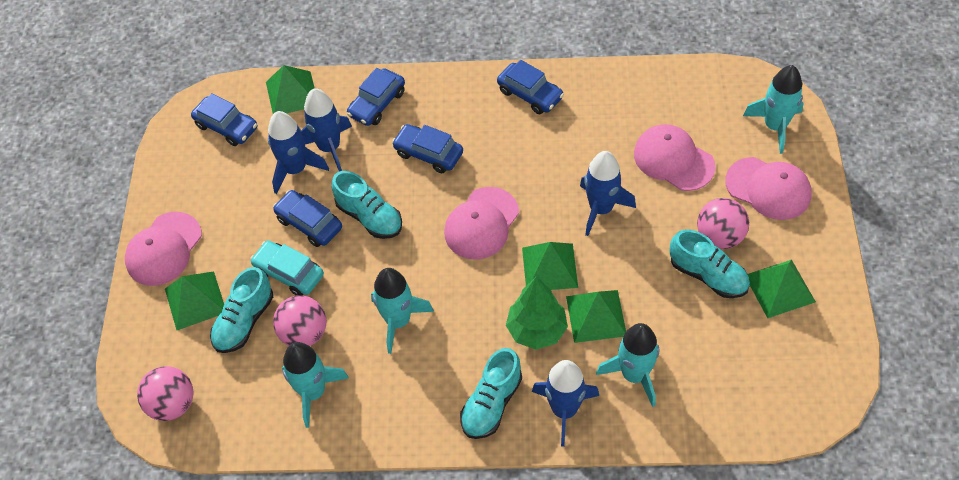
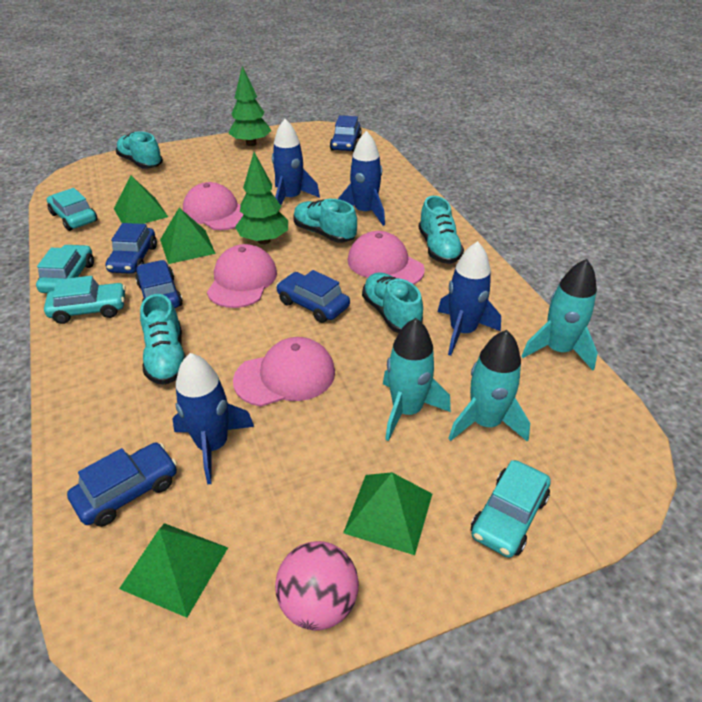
green pyramid: [165,271,224,330] [266,65,315,114] [522,242,578,290] [566,290,626,343] [748,260,816,318] = 5 -> [114,176,168,224] [119,523,228,618] [160,208,216,264] [343,472,432,555] = 4
green tree: [506,276,568,350] = 1 -> [228,66,271,146] [235,152,288,244] = 2
pink ball: [137,366,194,421] [273,295,326,346] [697,198,749,249] = 3 -> [275,541,359,631] = 1
turquoise car: [250,240,324,296] = 1 -> [36,244,94,293] [44,276,126,324] [47,188,98,231] [471,460,551,558] = 4
turquoise rocket: [282,342,349,428] [371,268,434,354] [596,323,659,407] [743,65,803,154] = 4 -> [383,318,451,441] [448,330,530,442] [522,259,598,371] = 3
turquoise shoe: [210,267,273,353] [331,171,402,239] [460,348,522,439] [670,230,750,298] = 4 -> [116,131,163,169] [140,294,186,385] [293,199,357,243] [362,272,423,333] [419,196,464,264] = 5

